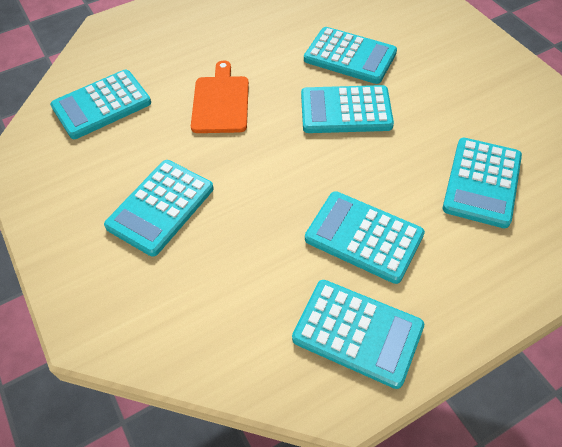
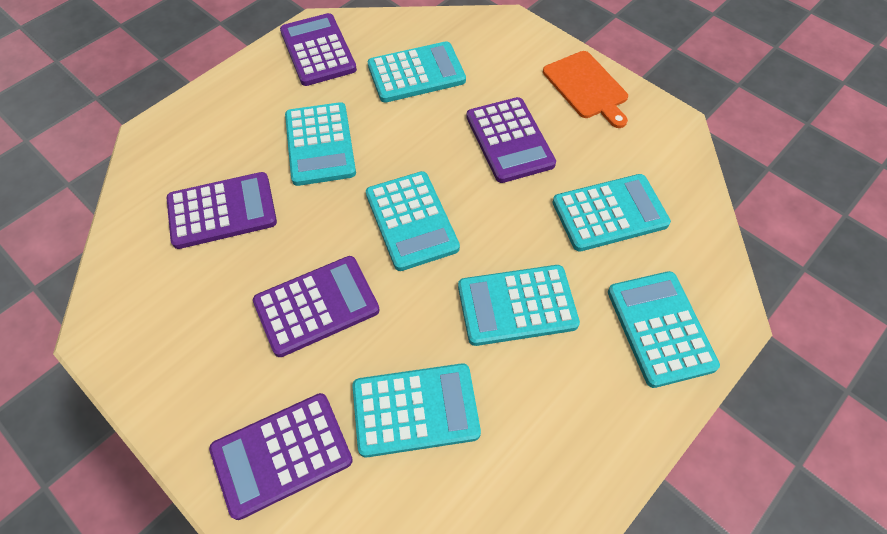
purple calculator: none = 0 -> [167,172,277,249] [209,393,353,520] [253,256,380,357] [280,13,357,86] [466,97,556,183] = 5

